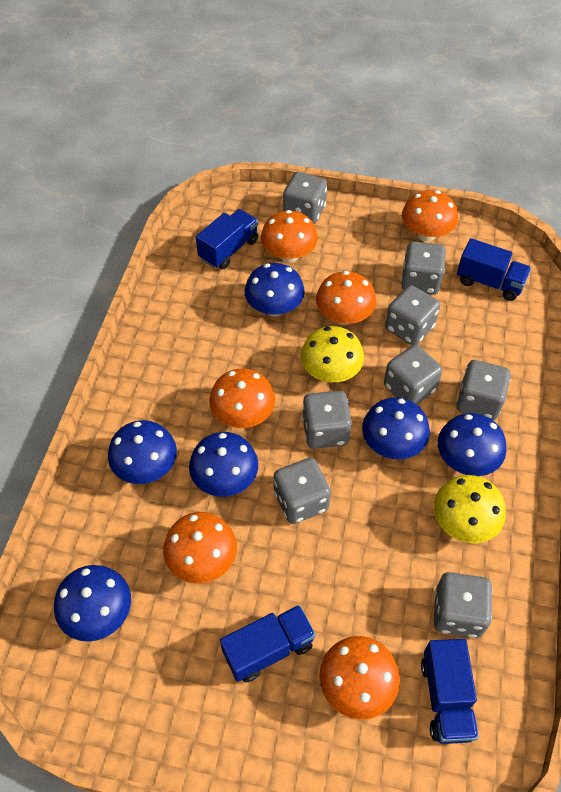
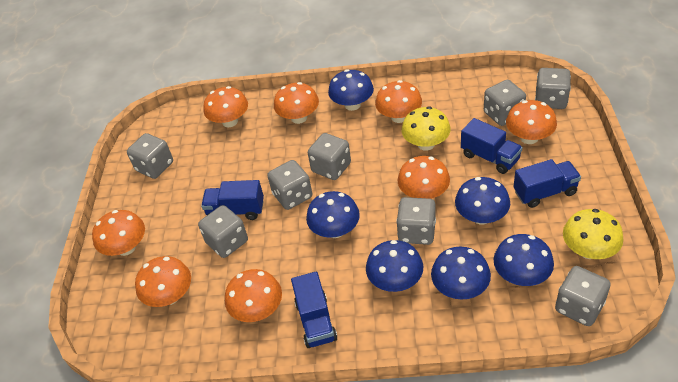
orange mushroom: [163,512,237,584] [209,368,275,428] [261,210,318,262] [316,271,376,325] [319,636,400,720] [402,190,458,241] = 6 -> [92,210,145,256] [135,256,191,307] [203,86,248,127] [225,269,282,322] [274,82,319,124] [375,80,422,123] [398,156,450,199] [506,100,557,144] = 8

